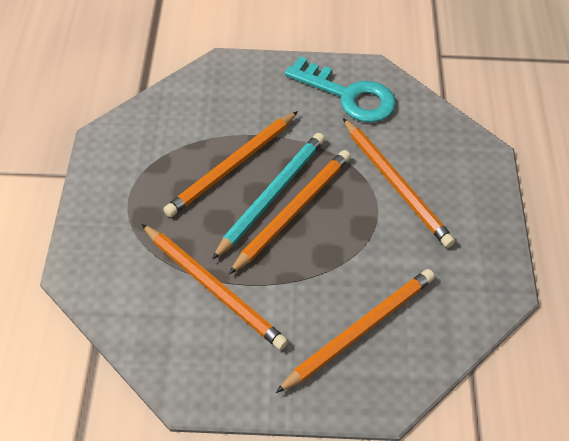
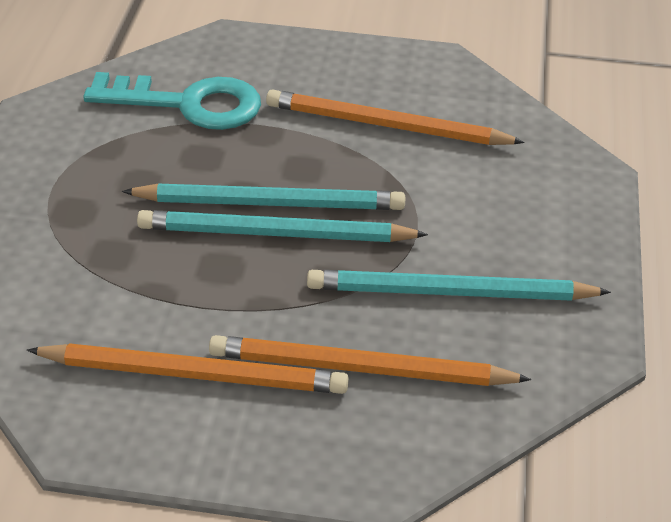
orange pencil: [141,224,288,350] [163,111,298,217] [229,150,351,274] [276,269,435,393] [343,118,455,248] = 5 -> [27,343,349,394] [209,335,531,386] [266,89,525,145] = 3
turquoise pencil: [212,133,325,260] = 1 -> [122,184,405,210] [137,210,428,242] [307,270,611,301] = 3

